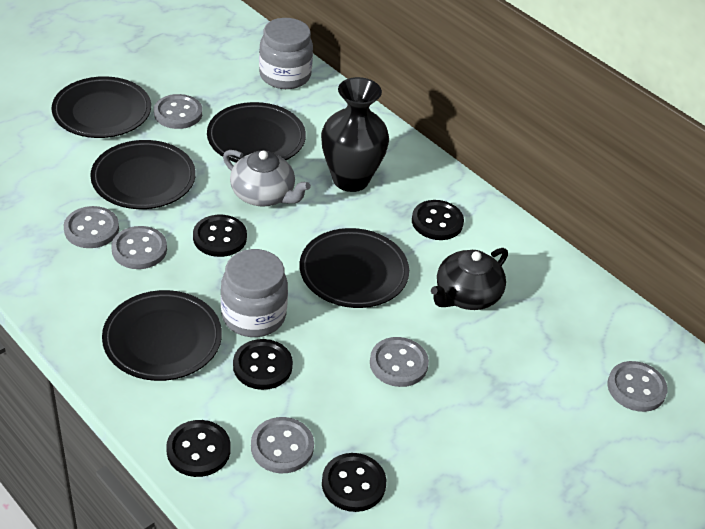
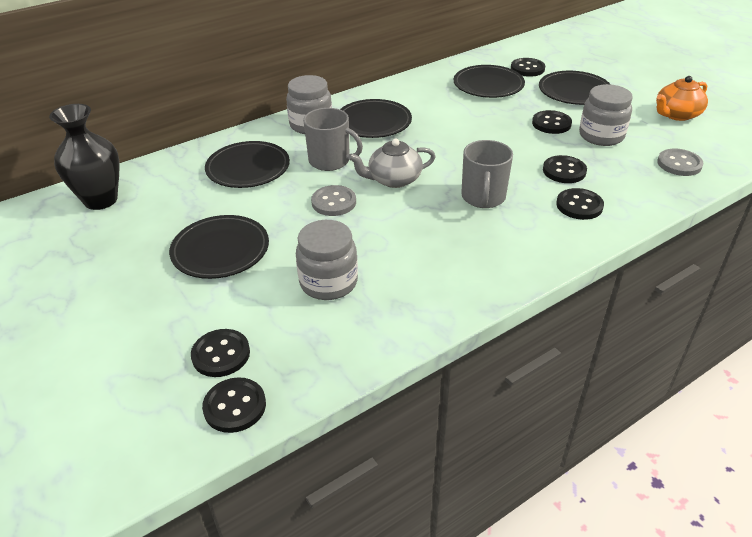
black button: [166,420,230,477] [193,215,247,257] [233,339,293,390] [322,453,386,512] [412,200,464,240] = 5 -> [191,329,250,377] [202,377,266,433] [511,58,545,77] [532,110,572,134] [543,155,587,183] [556,188,604,220] = 6
black teapot: [431,248,508,310] = 1 -> none = 0
grey button: [64,206,119,248] [111,226,167,269] [154,94,202,129] [251,417,314,473] [370,337,429,387] [607,361,668,412] = 6 -> [311,185,356,216] [657,149,703,176] = 2
grey jar: [221,249,288,337] [259,18,313,89] = 2 -> [286,75,332,134] [296,220,358,300] [579,84,633,146] = 3
grey mug: none = 0 -> [303,108,363,171] [461,140,513,208] = 2
orange teapot: none = 0 -> [656,76,708,121] = 1

